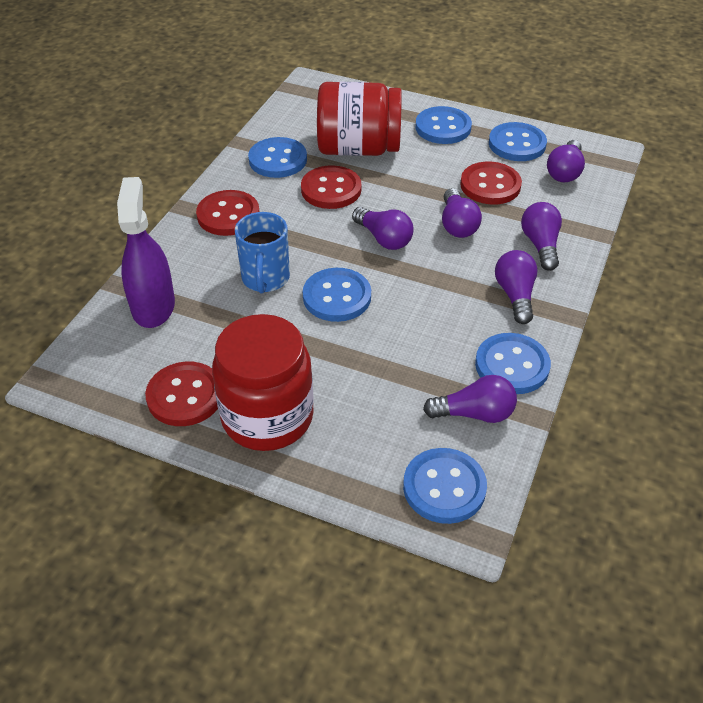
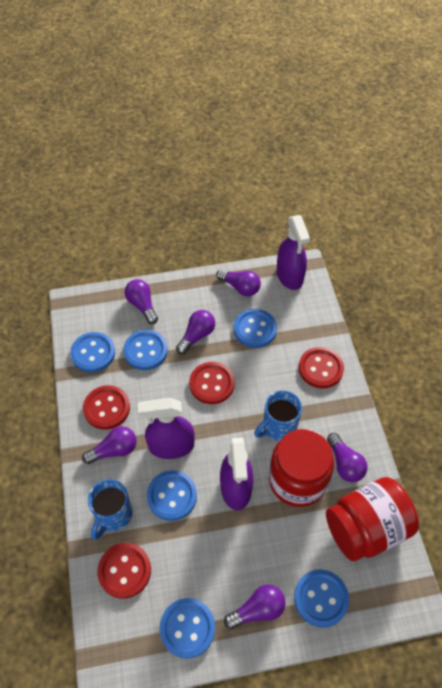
blue mug: [235,212,290,293] = 1 -> [88,479,132,540] [254,390,302,441] = 2
purple spray bottle: [117,177,175,328] = 1 -> [138,398,195,459] [220,437,253,510] [277,215,310,290] = 3

